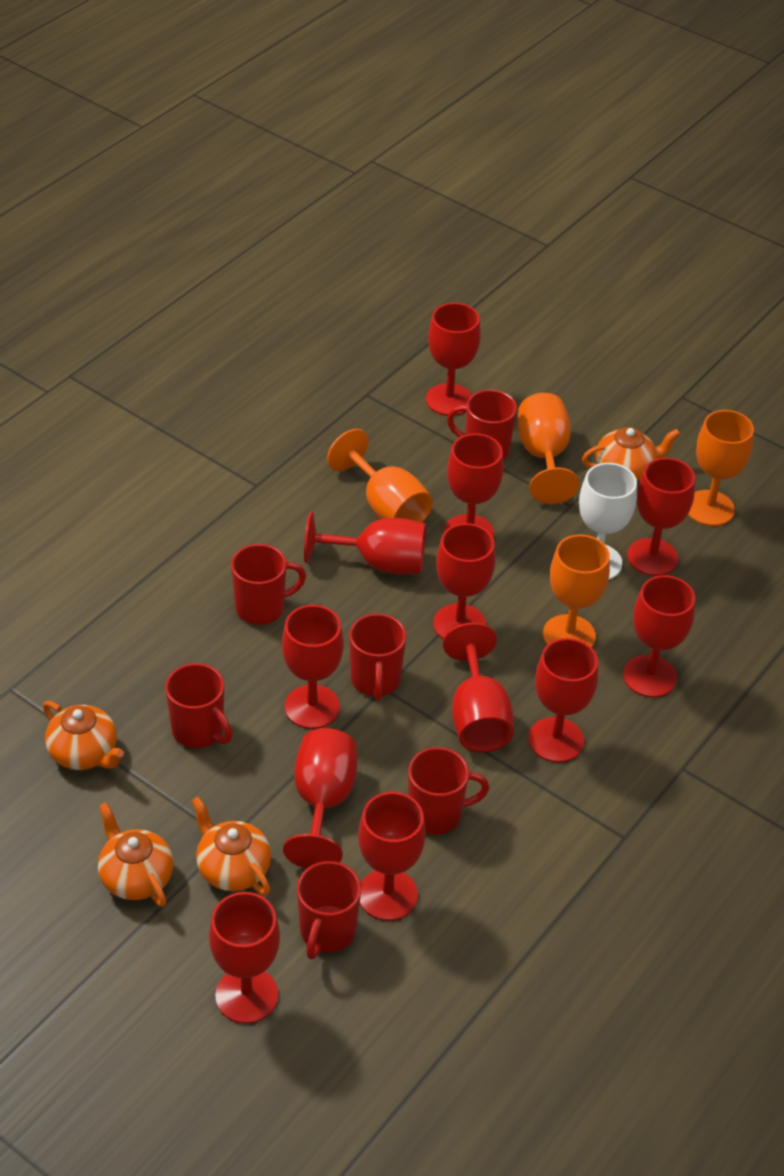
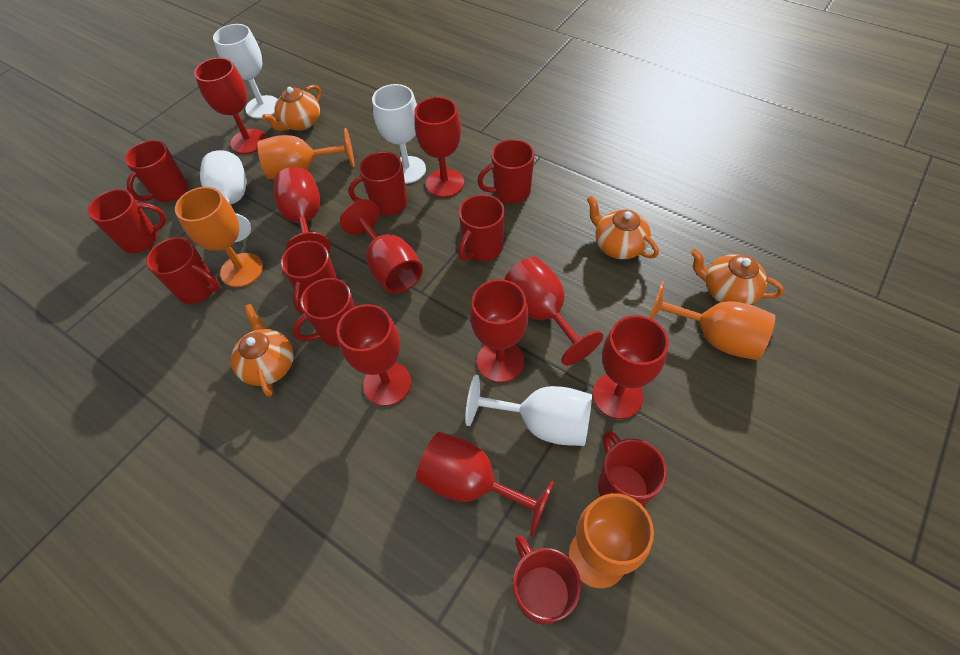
red goblet: [209,892,280,1024] [282,605,344,729] [283,728,357,868] [304,512,426,574] [358,792,426,921] [426,303,481,416] [433,523,495,639] [443,623,514,752] [444,433,504,538] [528,638,598,763] [623,575,695,698] [627,458,695,576] = 12 -> [194,58,267,154] [274,167,331,253] [336,304,411,406] [340,199,423,294] [414,97,464,197] [416,432,554,537] [470,279,529,383] [504,257,603,366] [593,315,669,419] = 9
red mug: [165,663,232,748] [231,544,306,625] [297,861,361,959] [349,613,406,701] [408,747,489,835] [447,390,517,460] = 6 -> [88,189,166,253] [125,140,188,202] [146,237,220,304] [280,241,337,313] [293,278,355,347] [349,151,408,216] [458,194,505,261] [477,139,534,204] [513,535,581,625] [598,430,667,507] = 10
white goblet: [579,463,637,580] = 1 -> [200,150,251,243] [213,24,278,119] [372,84,426,184] [465,375,592,446] = 4

